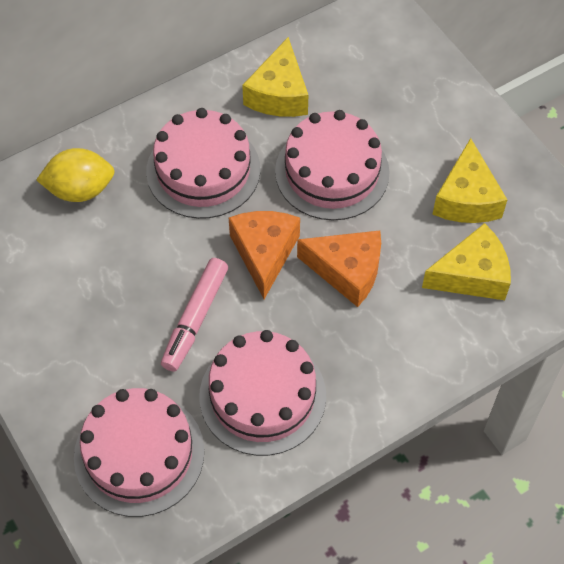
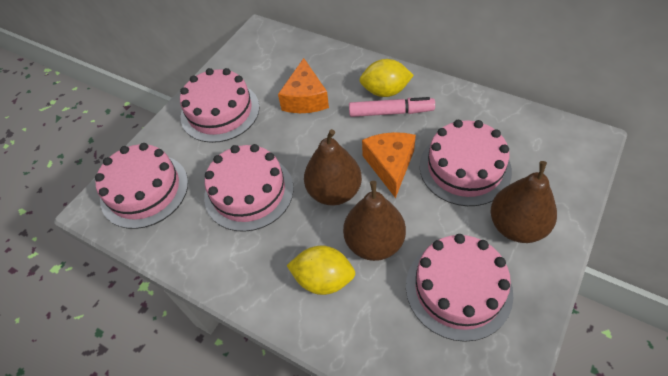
brown pear: none = 0 -> [304,129,362,206] [343,181,406,261] [491,161,557,243] = 3
pink cake: [74,388,204,517] [146,108,260,219] [199,330,326,456] [275,110,390,220] = 4 -> [95,143,188,229] [180,68,260,143] [204,144,294,232] [406,234,513,342] [419,120,512,206] = 5
yellow cheese: [242,37,308,117] [422,223,511,300] [432,138,507,223] = 3 -> none = 0
yellow lemon: [36,148,115,202] = 1 -> [286,245,355,295] [359,59,414,97] = 2

